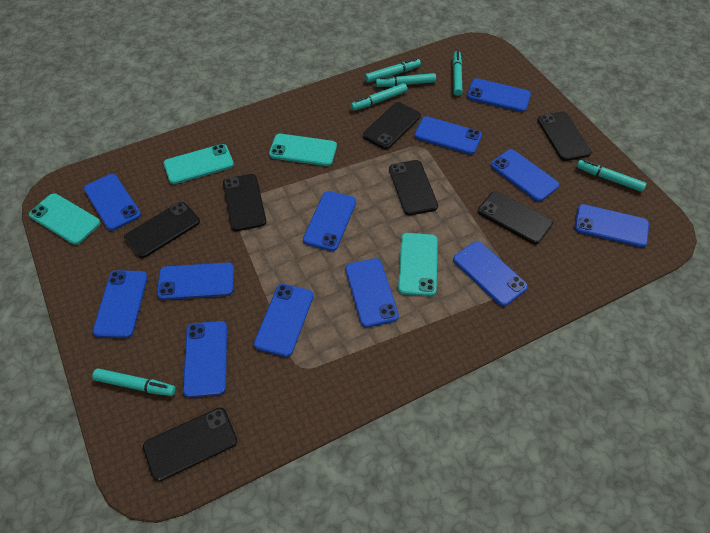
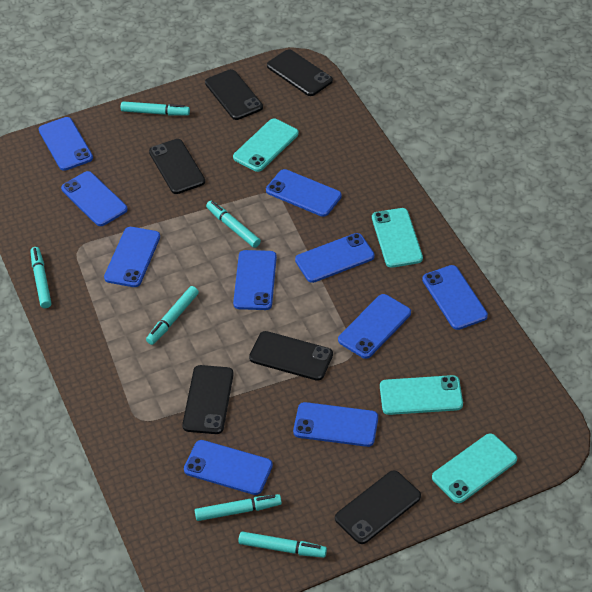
black phone: [124,202,200,258] [143,408,237,482] [223,174,266,231] [363,102,421,149] [389,160,438,215] [478,191,553,244] [538,111,592,161] = 7 -> [149,139,205,194] [182,365,234,434] [205,69,263,120] [249,331,333,381] [267,49,333,96] [335,471,421,544] = 6
blue phone: [84,174,141,231] [93,270,148,338] [157,262,234,300] [183,321,227,398] [254,284,313,357] [303,191,356,251] [345,258,399,328] [414,116,482,155] [453,241,528,306] [467,78,531,112] [491,149,559,202] [574,204,649,247] = 12 -> [39,117,93,171] [61,171,127,226] [104,227,160,287] [184,440,273,495] [233,250,277,310] [266,169,342,217] [293,402,378,447] [295,233,375,283] [338,294,411,359] [422,265,488,330] = 10

